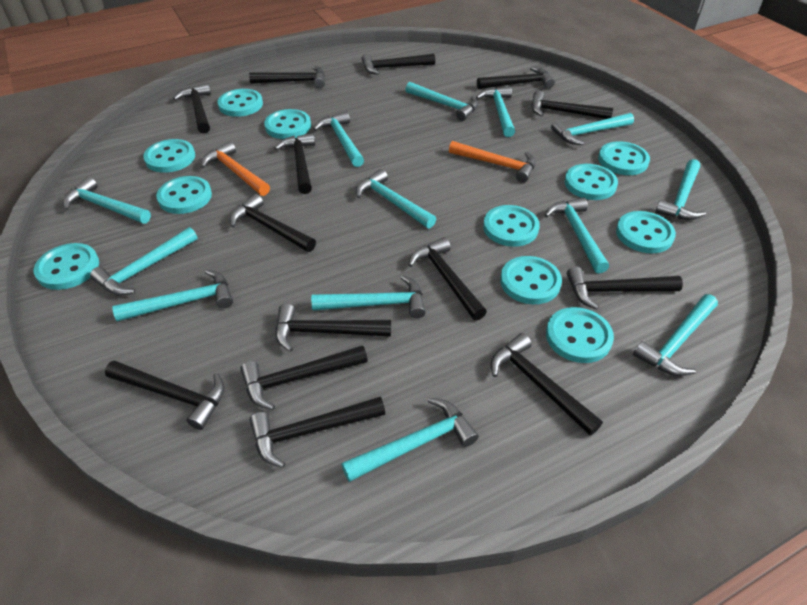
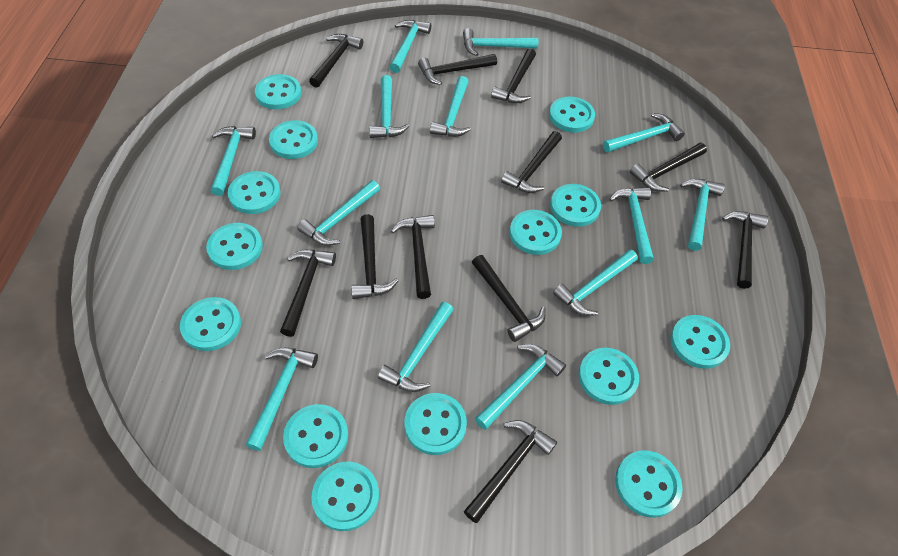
black hammer: [105,360,225,430] [173,83,211,134] [230,194,316,252] [240,345,368,410] [249,66,325,88] [249,397,385,468] [275,133,315,194] [275,304,391,352] [361,53,435,75] [408,237,487,321] [477,67,555,89] [491,333,603,435] [531,91,613,119] [567,266,683,310] = 14 -> [280,250,336,337] [309,34,363,88] [351,214,398,299] [391,215,435,299] [418,54,497,85] [464,420,557,523] [472,255,546,342] [491,49,536,103] [501,131,562,193] [630,143,707,192] [722,211,768,289] = 11
orange hammer: [201,141,270,196] [449,141,535,183] = 2 -> none = 0
turquoise button: [34,243,99,290] [143,139,195,173] [156,176,212,214] [218,89,263,117] [264,109,311,139] [483,205,540,247] [500,256,562,304] [546,307,614,363] [565,164,618,200] [598,141,650,175] [616,211,676,253] = 11 -> [180,297,241,351] [206,223,263,270] [228,171,280,214] [255,74,301,109] [269,120,318,159] [283,404,348,468] [311,462,379,531] [404,393,467,455] [510,210,562,255] [549,97,595,133] [550,184,601,227] [579,348,639,405] [615,450,683,518] [670,315,730,369] = 14

